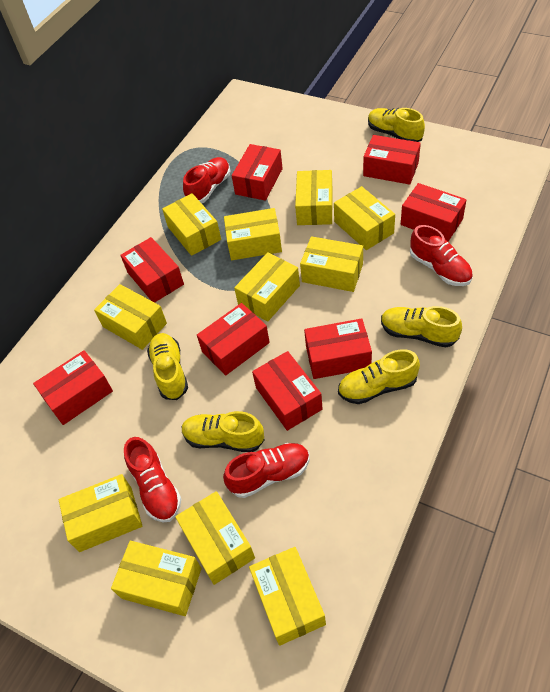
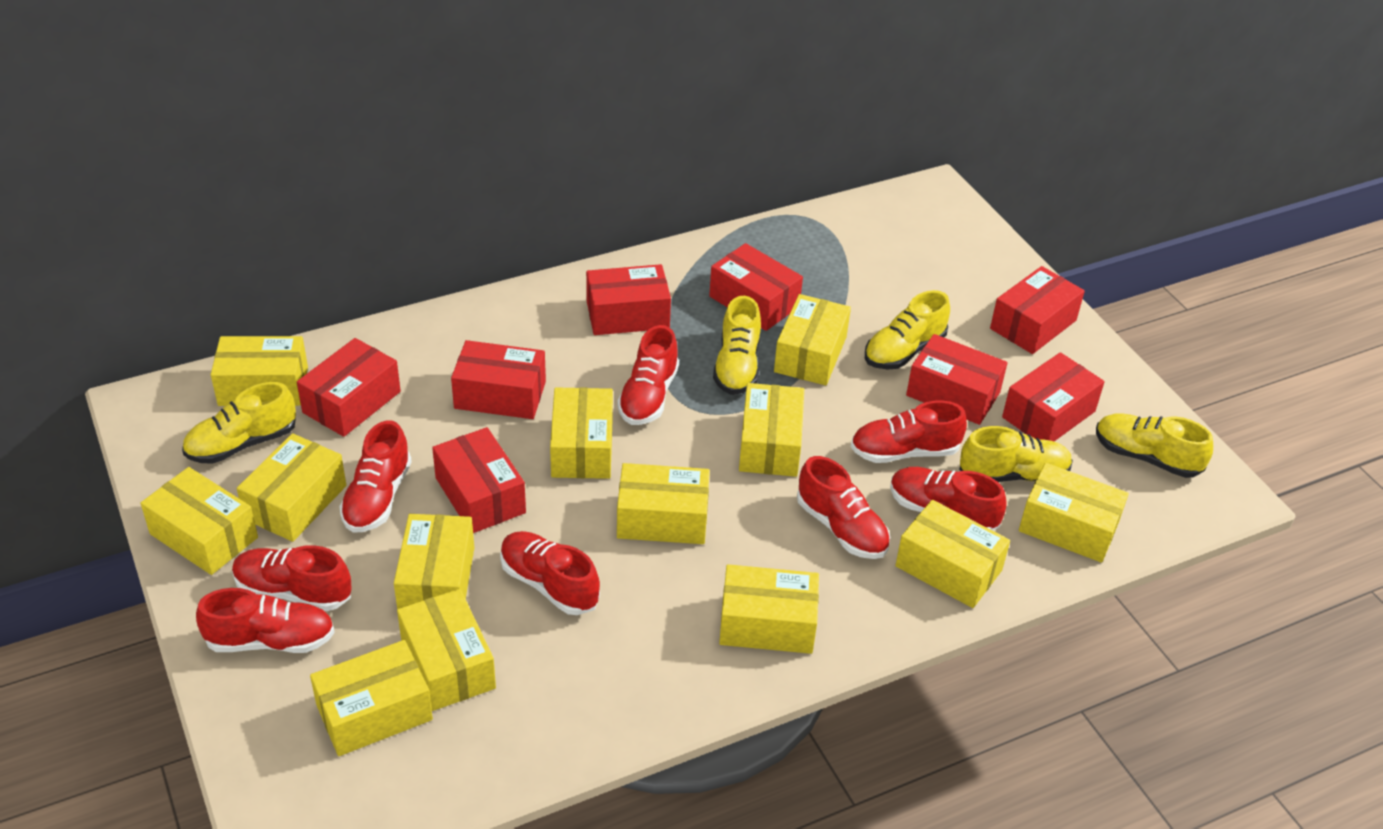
red shoe: [124,437,181,522] [183,157,230,203] [223,443,310,498] [410,225,473,286] = 4 -> [196,588,335,653] [232,545,352,611] [339,420,412,533] [500,531,600,615] [617,325,679,425] [797,456,890,559] [851,401,967,463] [890,467,1007,531] = 8
yellow box: [58,474,142,552] [94,284,167,350] [111,541,202,616] [162,193,221,256] [175,491,255,585] [224,208,282,260] [234,252,300,322] [249,547,326,646] [295,170,332,225] [300,236,363,292] [334,186,395,250] = 11 -> [141,467,258,575] [211,336,308,406] [237,433,346,542] [310,640,433,756] [394,514,474,609] [397,589,496,711] [550,387,613,479] [617,463,710,544] [719,564,819,654] [739,383,804,477] [774,294,851,385] [895,500,1010,608] [1019,463,1129,563] = 13

